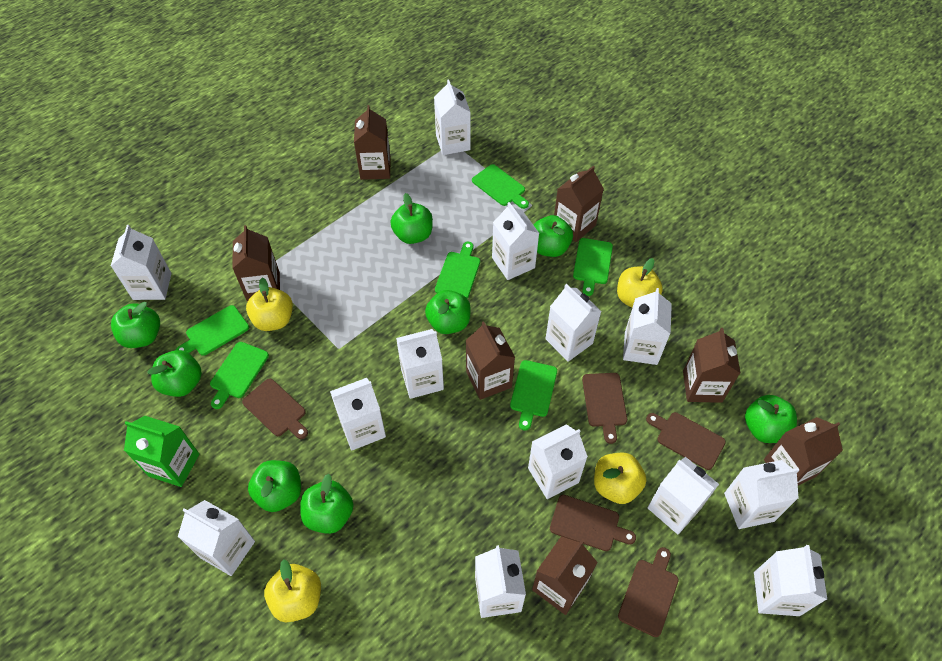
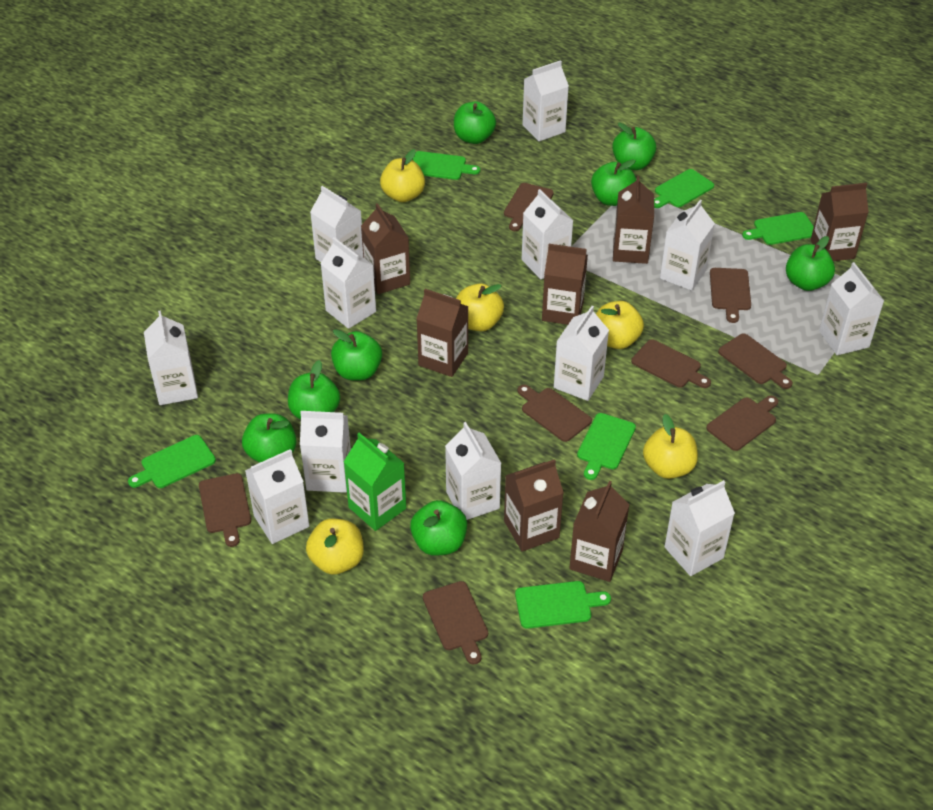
brown cutting board: [242,378,308,439] [550,495,636,551] [582,373,627,444] [618,547,678,637] [646,412,726,470] = 5 -> [199,473,251,547] [423,581,488,665] [504,183,554,231] [517,385,592,442] [631,339,711,388] [706,396,778,451] [710,268,751,323] [718,334,793,389] = 8
white carton: [111,225,172,300] [178,500,255,576] [330,378,386,450] [396,329,444,399] [434,79,471,155] [475,545,526,618] [492,202,539,280] [528,424,588,499] [545,284,602,362] [623,288,672,365] [648,457,719,534] [724,460,799,529] [754,545,828,616] = 13 -> [144,311,198,405] [245,449,309,544] [300,411,351,493] [310,186,363,262] [321,237,376,329] [445,422,501,520] [522,60,569,141] [522,189,573,279] [554,306,609,401] [660,200,715,291] [664,480,735,576] [819,262,884,355] = 12
yellow apple: [246,278,293,331] [264,559,321,622] [594,453,646,504] [617,258,663,307] = 4 -> [306,519,364,575] [380,149,425,202] [456,284,504,331] [596,301,644,349] [643,414,698,479] = 5

